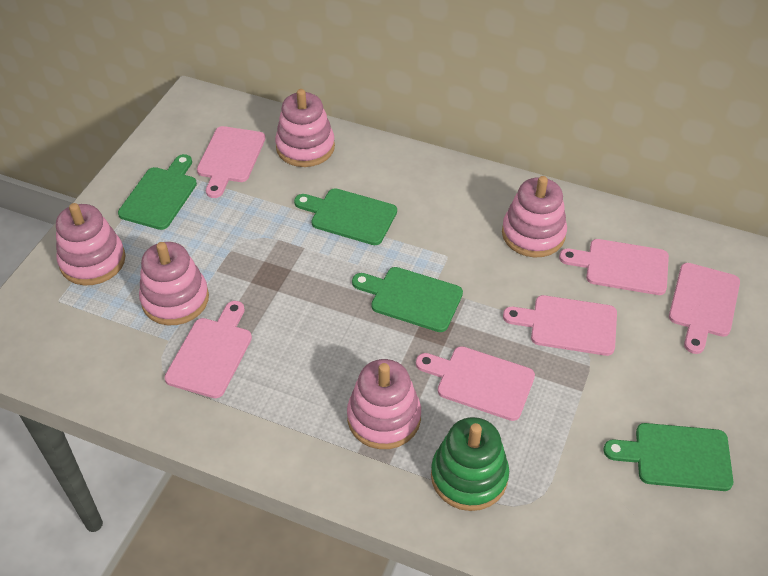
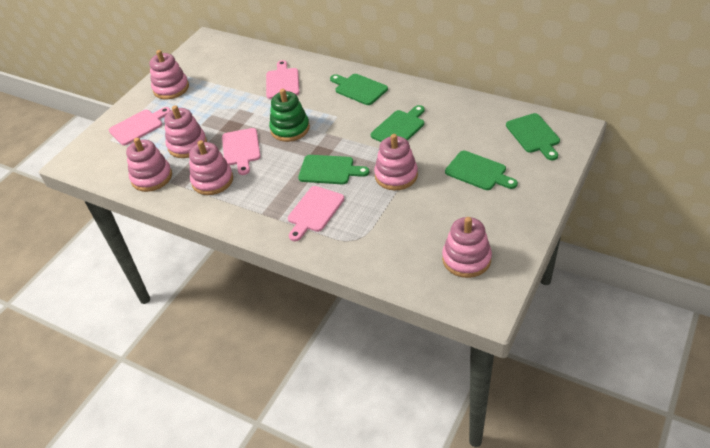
green cutting board: [118,154,197,230] [294,188,397,245] [352,267,463,332] [603,423,733,491] = 4 -> [298,155,370,184] [330,74,388,105] [371,105,425,142] [445,151,518,190] [506,113,560,160] = 5
pink cutting board: [164,301,252,398] [197,126,265,198] [416,346,535,421] [503,295,617,356] [559,239,669,295] [669,263,740,354] = 6 -> [109,107,171,145] [222,128,261,175] [266,60,299,99] [288,186,344,241] = 4
pink stacking toy: [56,203,126,285] [139,242,209,325] [275,89,335,167] [347,359,421,449] [502,176,567,257] = 5 -> [126,138,172,192] [150,50,189,99] [164,105,207,158] [189,140,233,195] [374,134,418,190] [442,217,492,278] = 6

